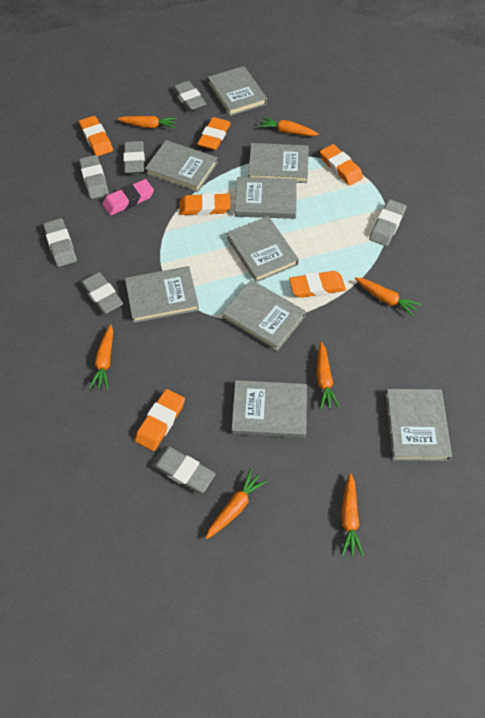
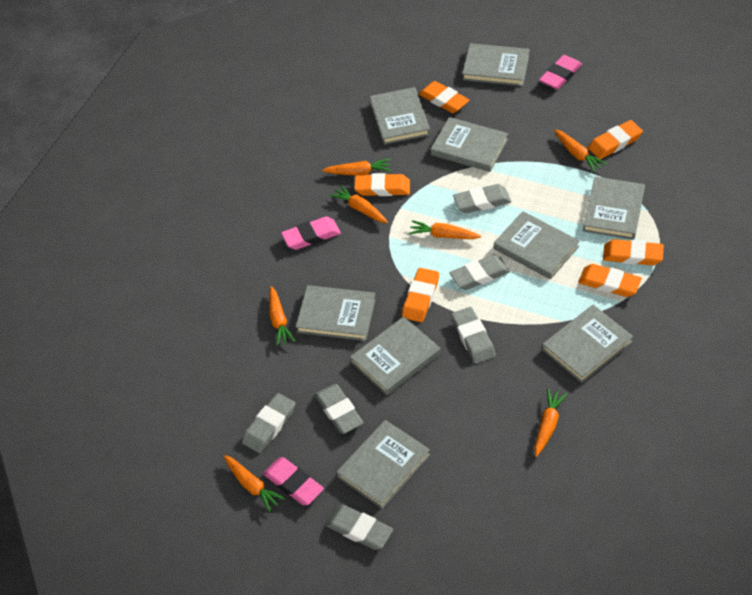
grey eraser: [43,218,77,267] [79,155,109,199] [80,272,123,314] [123,141,145,174] [151,446,216,493] [172,81,206,112] [369,199,406,246] = 7 -> [242,393,296,453] [315,384,363,434] [325,505,393,550] [450,255,510,290] [451,307,496,364] [453,184,512,213] = 6
pink eraser: [102,179,154,216] = 1 -> [263,457,324,505] [281,216,341,250] [539,55,582,89] = 3

